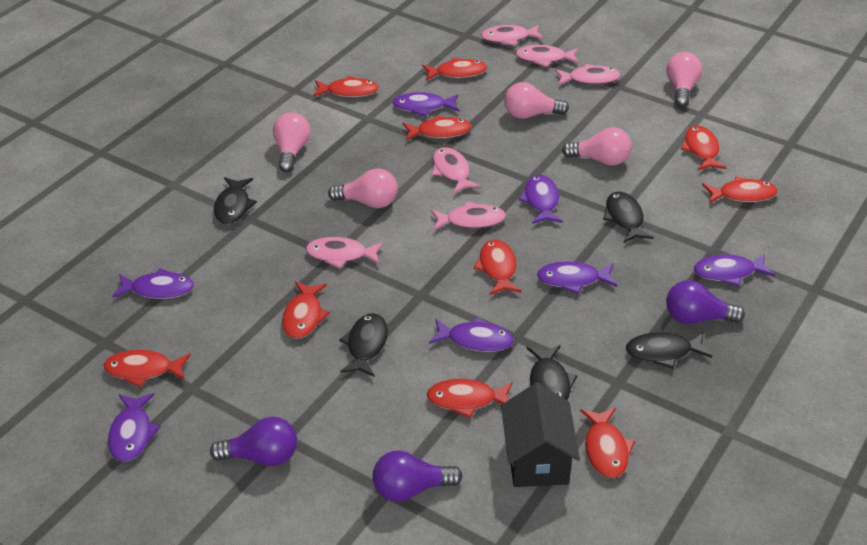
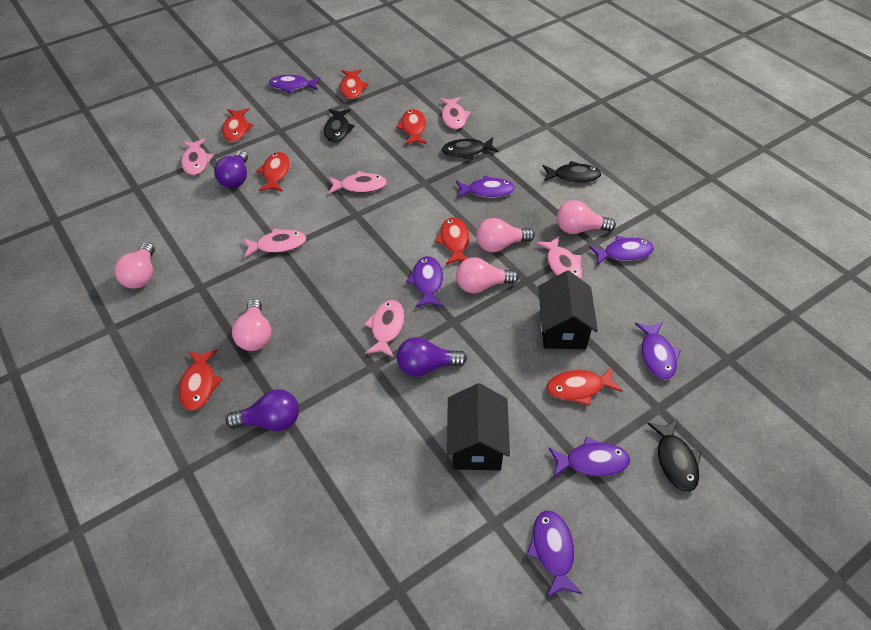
black fish: [214,177,257,224] [339,314,388,377] [526,345,577,400] [603,192,654,243] [626,332,712,368] = 5 -> [324,109,355,143] [442,137,499,160] [543,161,601,183] [647,420,701,492] = 4
black house: [501,383,580,487] = 1 -> [447,383,510,470] [538,270,598,349] = 2
red fish: [103,350,191,387] [282,281,330,339] [313,76,379,97] [403,115,472,141] [422,58,487,80] [426,379,512,418] [473,239,522,295] [580,408,635,478] [681,126,726,171] [702,176,778,203] = 10 -> [179,349,223,411] [222,108,254,142] [256,152,290,192] [340,69,369,99] [396,109,427,145] [435,217,469,265] [547,367,622,406] = 7

